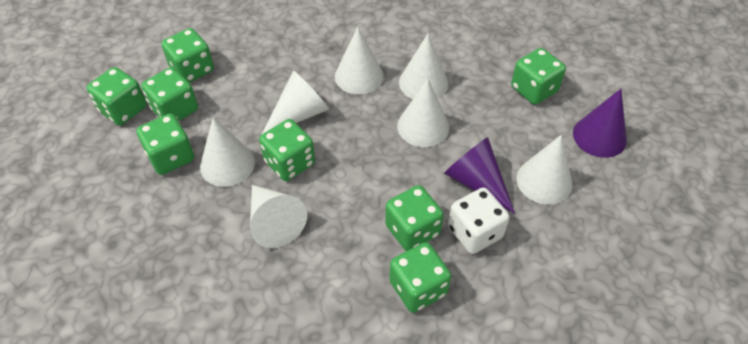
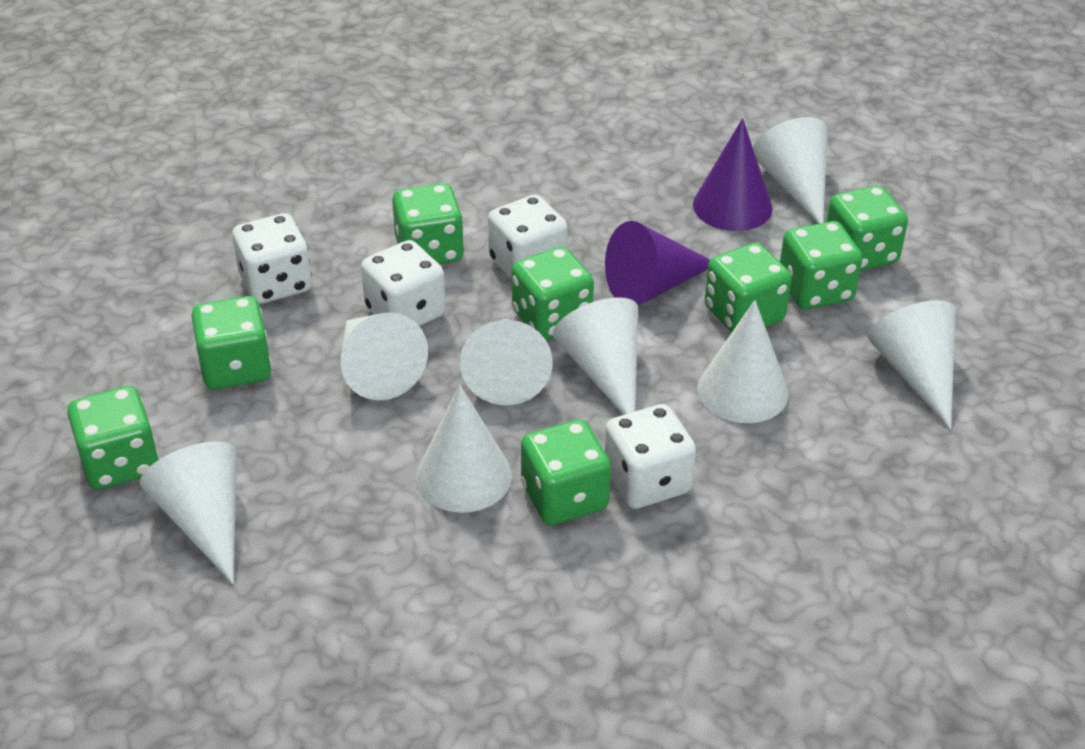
white cone: [200,117,255,187] [250,185,307,248] [261,71,329,135] [335,27,384,94] [397,79,449,147] [399,34,448,99] [516,135,573,205] = 7 -> [140,441,237,584] [341,312,428,400] [416,385,512,513] [460,319,552,405] [553,297,638,415] [697,300,789,423] [753,117,828,224] [867,300,956,430] = 8
white dice: [448,187,510,254] = 1 -> [232,213,312,304] [361,240,446,326] [488,195,568,280] [604,404,696,509] = 4

